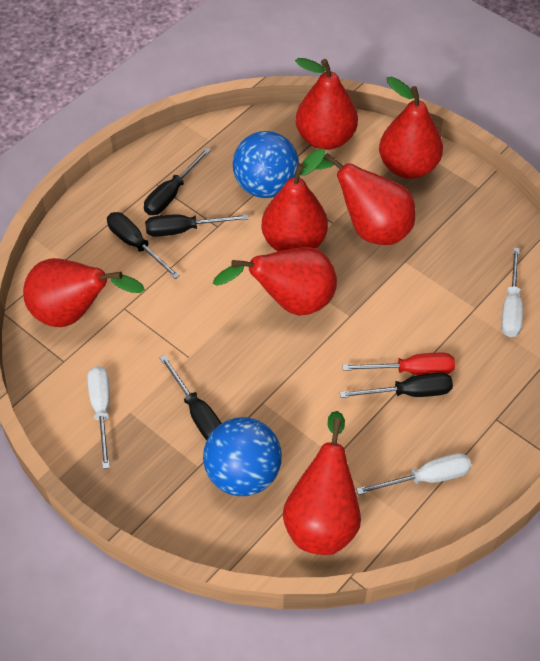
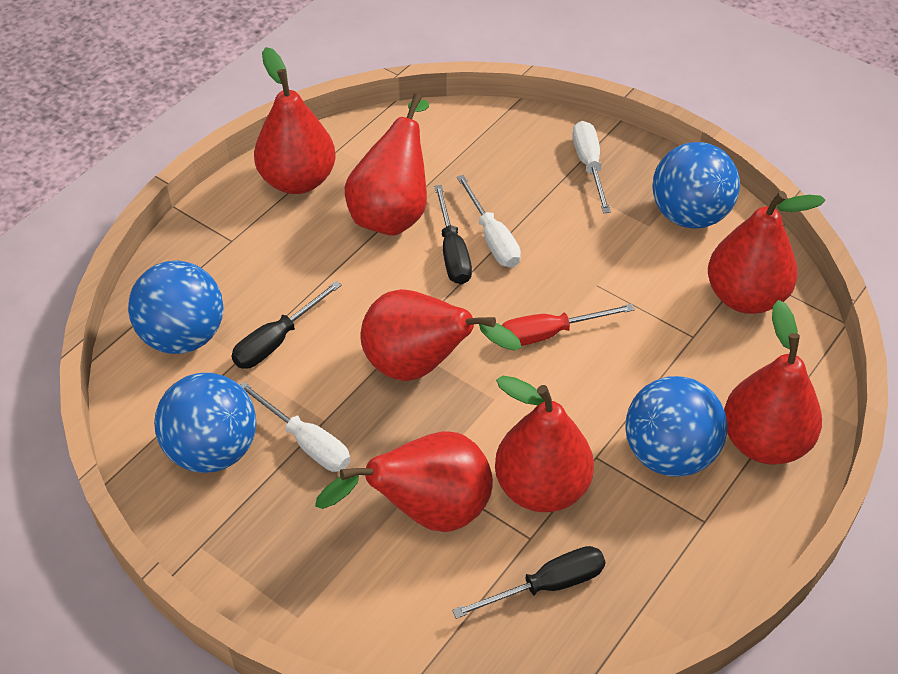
black screwdriver: [107,212,180,279] [144,147,211,215] [145,214,248,237] [159,355,222,440] [340,372,453,398] = 5 -> [232,281,342,369] [434,185,472,284] [452,546,605,619] = 3
blue ball: [203,417,282,496] [233,131,299,198] = 2 -> [128,261,224,354] [154,373,256,473] [625,376,727,477] [652,142,740,229] = 4

